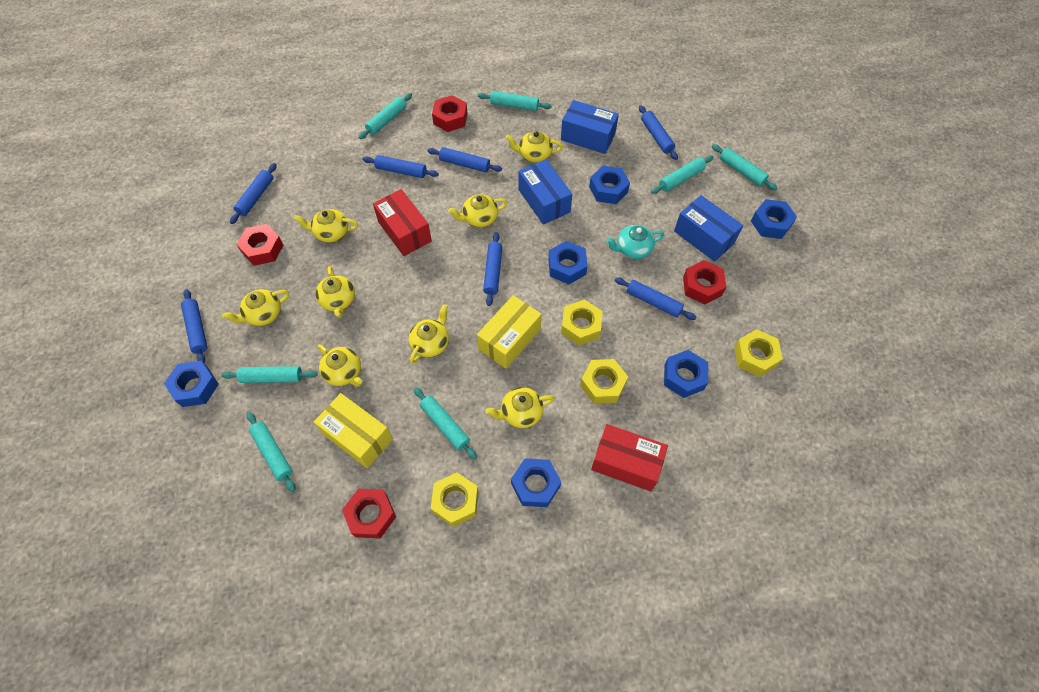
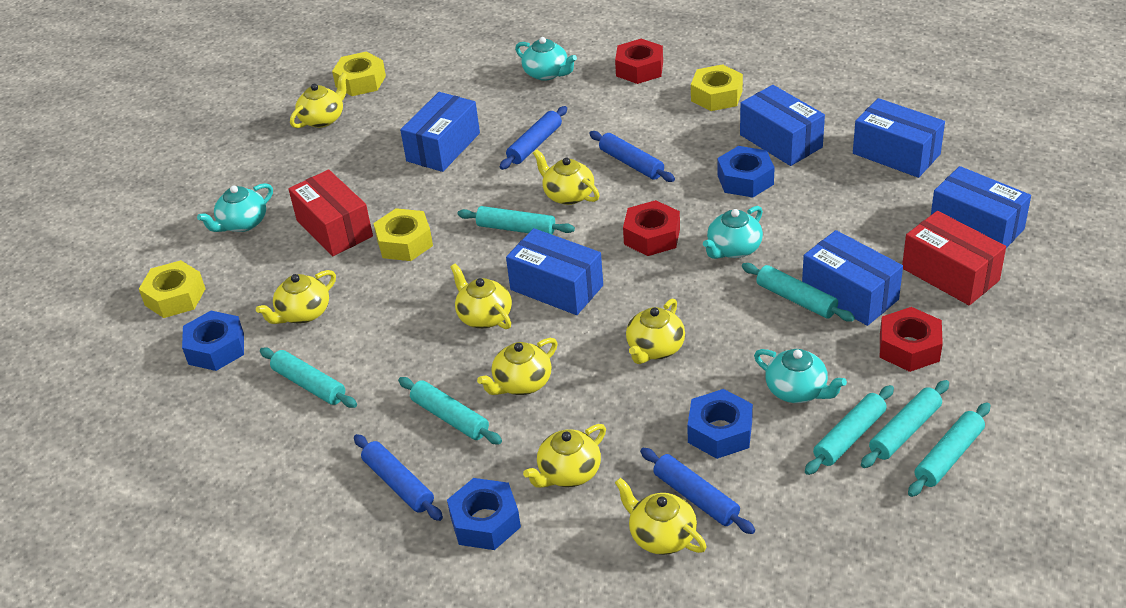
blue box: [518,159,572,224] [561,100,619,154] [674,195,743,262] = 3 -> [400,92,480,172] [506,228,603,315] [740,85,825,166] [802,230,903,326] [853,98,945,178] [931,166,1031,248] = 6
blue nut: [164,361,219,407] [511,458,561,507] [548,241,588,284] [589,166,630,204] [664,350,708,398] [751,199,797,239] = 6 -> [182,311,244,371] [447,478,521,550] [687,389,753,459] [717,146,775,197] = 4
blue rolling pin: [181,289,207,363] [230,163,277,224] [363,155,439,178] [427,147,502,172] [483,232,502,306] [615,277,696,320] [639,105,678,160] = 7 -> [354,434,443,521] [500,106,567,170] [589,131,675,182] [640,448,755,534] = 4
red nut: [236,224,283,266] [342,489,396,539] [432,95,468,132] [683,260,726,305] = 4 -> [615,39,663,84] [623,200,680,256] [880,307,943,372] = 3
turquoise teapot: [606,225,664,259] = 1 -> [197,183,273,232] [515,37,577,81] [703,206,763,259] [754,349,847,403] = 4
yellow box: [314,393,393,468] [477,295,542,369] = 2 -> none = 0

